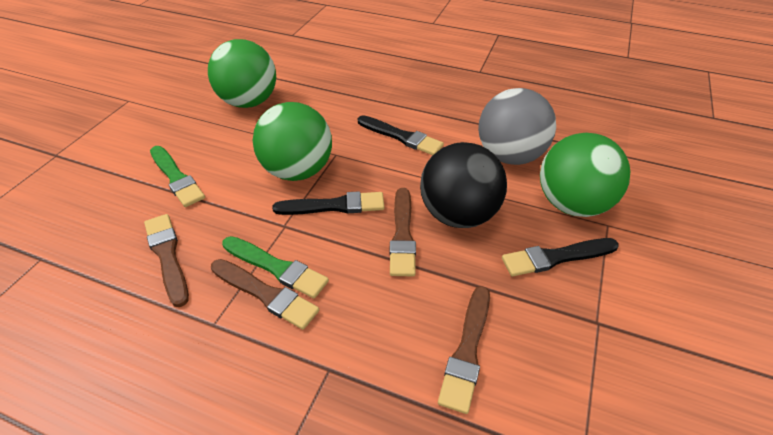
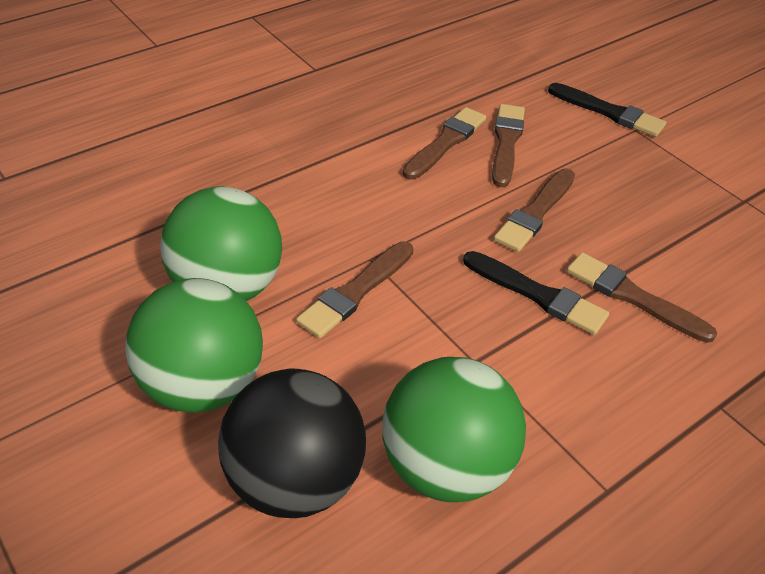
black brush: [272,191,384,215] [358,115,444,155] [502,238,619,276] = 3 -> [463,251,609,335] [548,83,666,137] = 2
brown brush: [144,214,189,307] [211,259,319,330] [389,188,416,276] [438,286,490,414] = 4 -> [296,242,413,338] [403,107,486,179] [492,104,525,187] [494,169,575,252] [567,252,717,343] = 5
green brush: [150,146,205,207] [222,236,329,299] = 2 -> none = 0
grey ball: [478,88,556,165] = 1 -> none = 0

